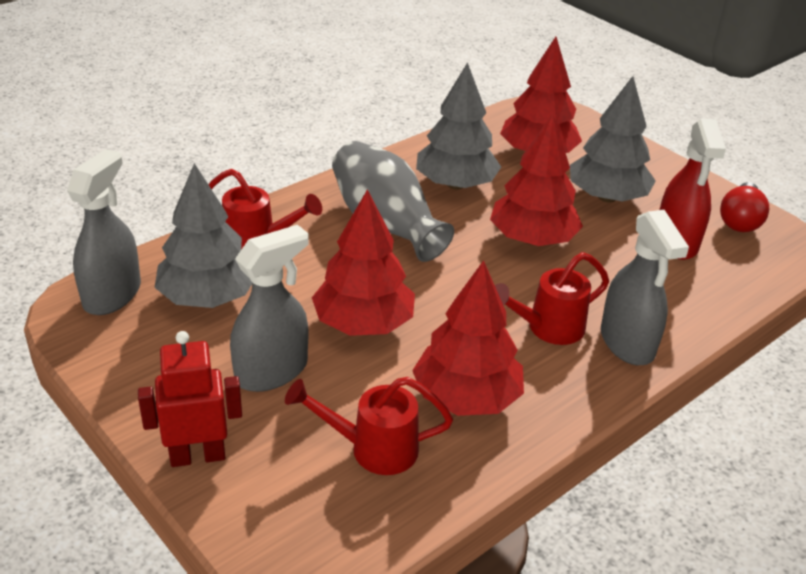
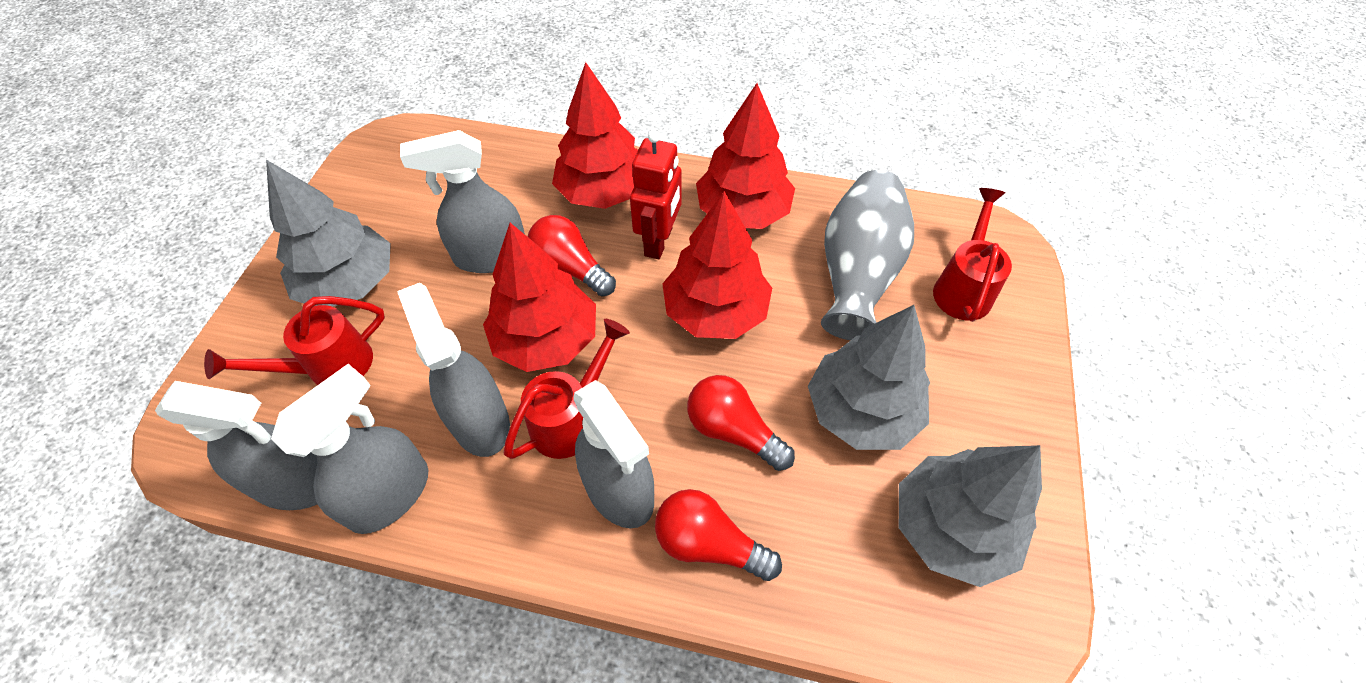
grey spray bottle: [67,149,141,315] [230,225,309,392] [601,210,689,365] = 3 -> [155,381,317,510] [271,364,428,534] [397,283,510,457] [400,130,525,273] [573,380,654,528] = 5
red light bulb: [720,182,769,232] = 1 -> [528,215,616,296] [655,489,782,581] [687,375,795,471] = 3
red spray bottle: [660,119,726,260] = 1 -> none = 0

